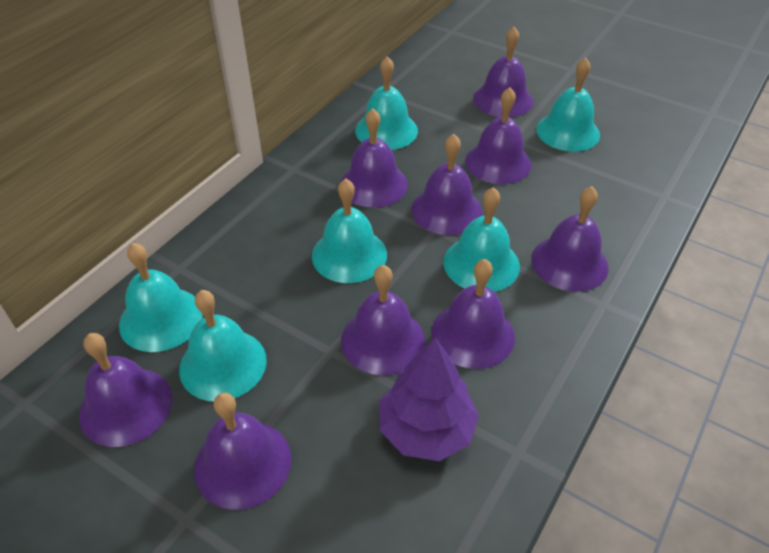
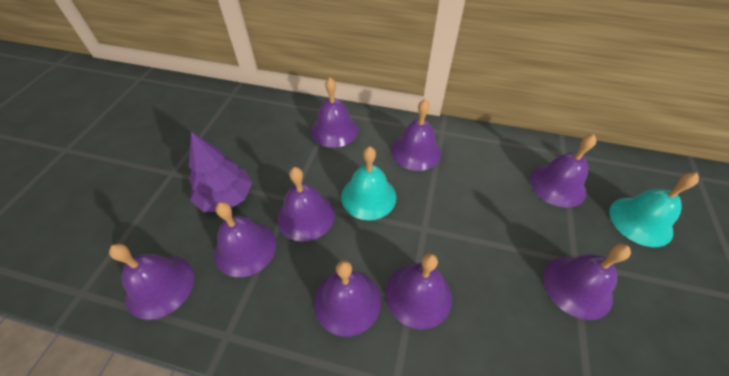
turquoise bell: [119,243,203,352] [179,290,267,401] [312,178,387,283] [355,56,418,150] [443,187,520,292] [536,58,600,152] = 6 -> [341,146,396,220] [609,173,699,247] = 2

